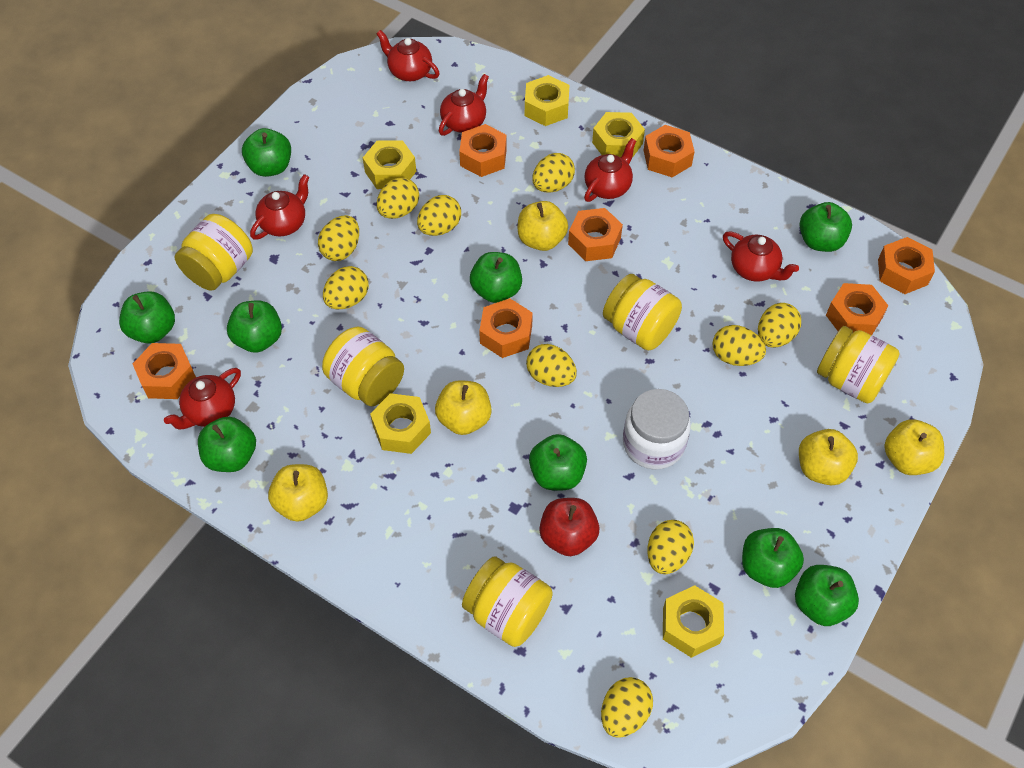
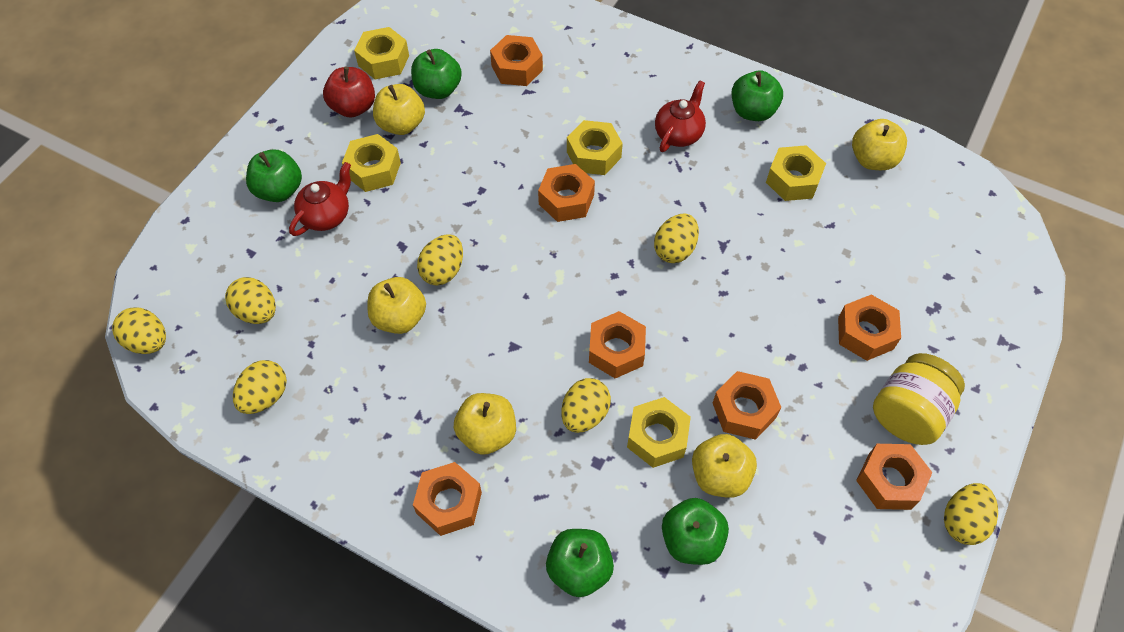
green apple: [119,291,175,344] [198,417,256,472] [227,300,282,353] [242,128,291,177] [470,252,522,303] [529,434,587,490] [742,528,804,588] [795,565,859,626] [800,202,852,252] = 9 -> [246,149,302,202] [411,49,462,99] [546,529,614,597] [662,498,729,565] [732,70,783,121] = 5
red teapot: [164,368,241,429] [250,174,309,240] [376,30,440,81] [439,74,489,136] [584,138,636,202] [723,231,799,282] = 6 -> [289,162,351,236] [655,80,706,152] = 2
white jar: [623,389,691,469] = 1 -> none = 0
yellow egg: [318,215,359,261] [323,266,369,309] [377,177,419,219] [417,195,461,236] [526,344,577,387] [532,153,575,193] [601,677,653,738] [647,520,694,574] [712,325,766,366] [758,303,801,348] = 10 -> [112,307,166,354] [225,277,276,324] [233,360,287,414] [417,234,463,285] [561,378,611,433] [654,213,699,263] [944,483,998,545] = 7
yellow jar: [175,214,253,291] [322,327,404,406] [462,556,553,647] [603,274,682,350] [817,326,900,403] = 5 -> [873,353,965,445] = 1

